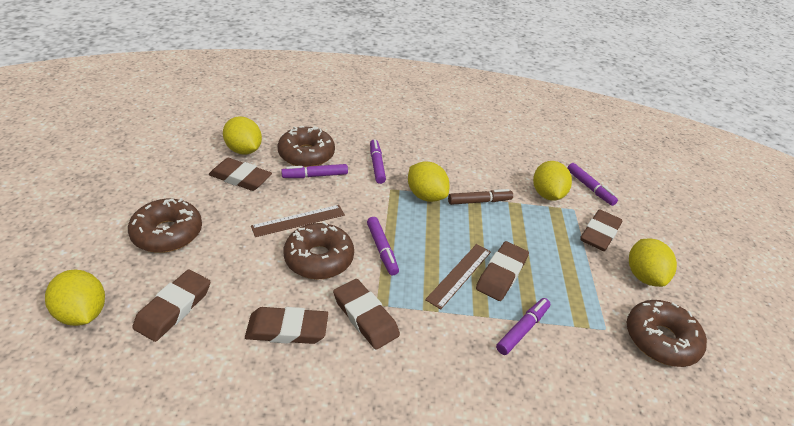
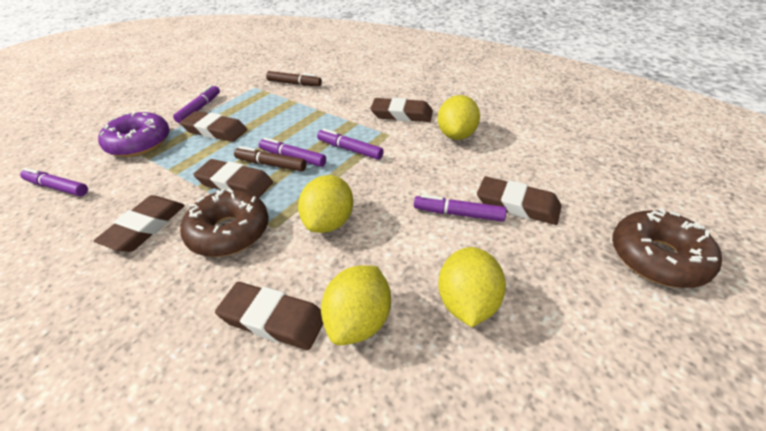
brown donut: [128,198,202,253] [278,126,335,167] [284,222,354,279] [627,300,707,367] = 4 -> [180,189,269,257] [612,208,722,288] = 2
brown marker: [448,189,513,205] = 1 -> [234,146,306,172] [266,71,322,86] = 2
brown ruler: [251,205,345,237] [425,244,491,309] = 2 -> none = 0
purple donut: none = 0 -> [98,112,170,157] = 1
yellow lemon: [45,270,105,326] [223,116,262,155] [408,161,449,202] [533,161,572,201] [629,238,677,287] = 5 -> [298,175,353,233] [321,265,391,345] [438,95,480,140] [438,247,506,327] = 4

